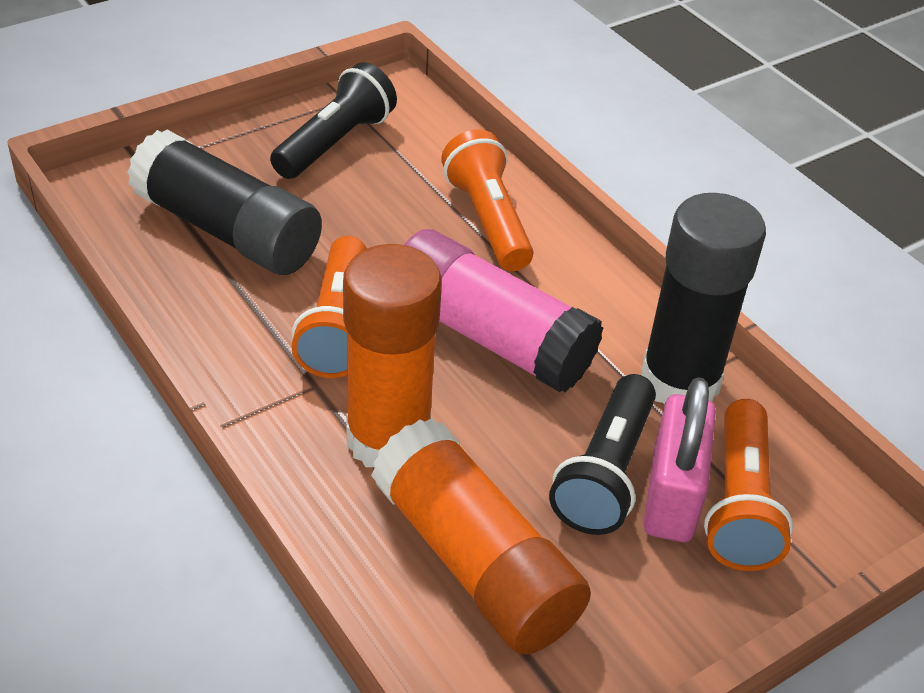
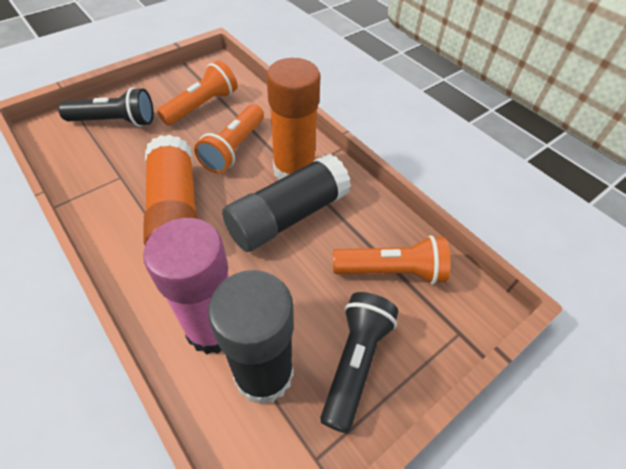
pink padlock: [644,377,716,542] = 1 -> none = 0

